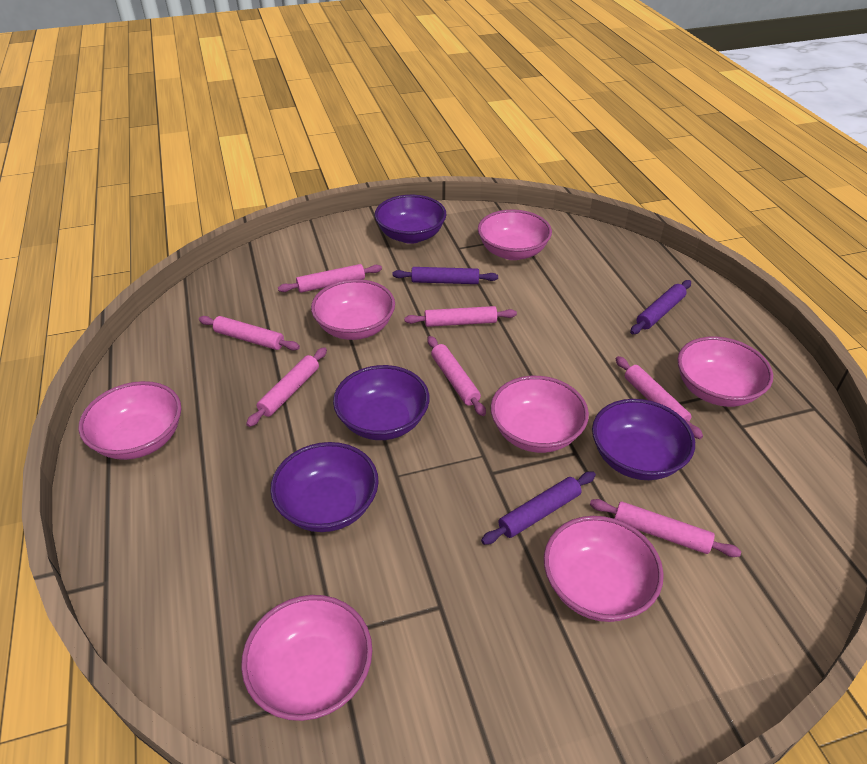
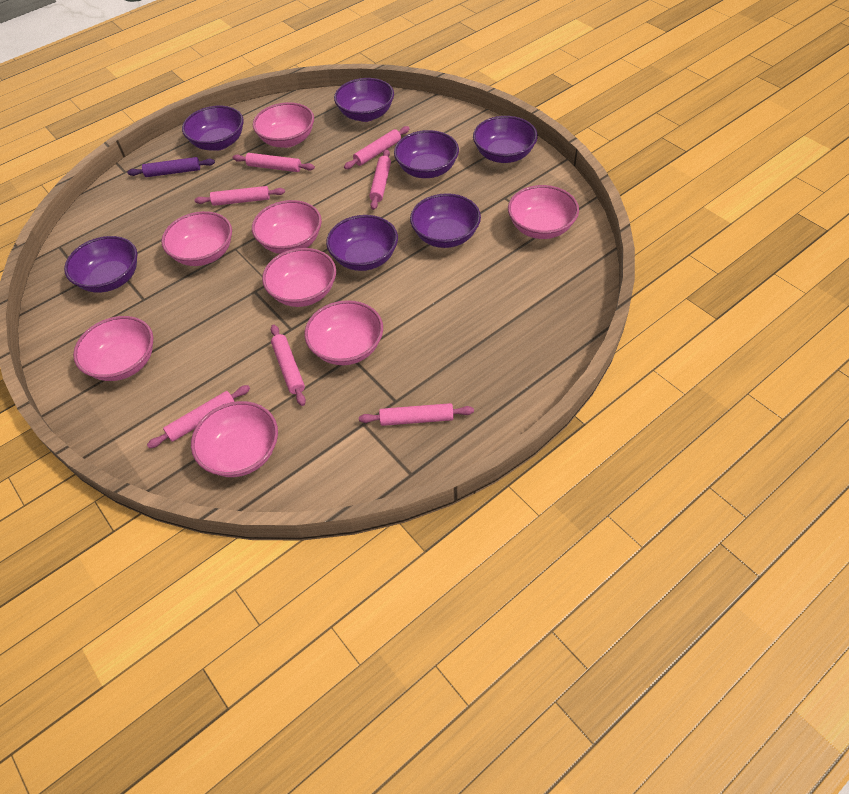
pink bowl: [79,381,181,460] [241,595,372,721] [311,279,395,340] [478,209,552,260] [490,376,589,453] [544,516,664,622] [677,336,773,407] = 7 -> [73,316,153,381] [161,211,232,266] [191,401,278,477] [252,200,322,254] [253,102,314,148] [262,248,336,307] [304,300,383,365] [508,185,579,239] = 8
purple bowl: [270,442,379,532] [333,365,430,440] [375,195,447,244] [592,399,695,480] = 4 -> [64,236,137,293] [182,105,244,151] [326,215,398,271] [334,78,394,122] [394,130,459,178] [410,193,481,248] [473,116,538,163] = 7
purple rolling pin: [393,267,498,284] [481,472,596,545] [630,280,691,334] = 3 -> [127,157,215,177] = 1

